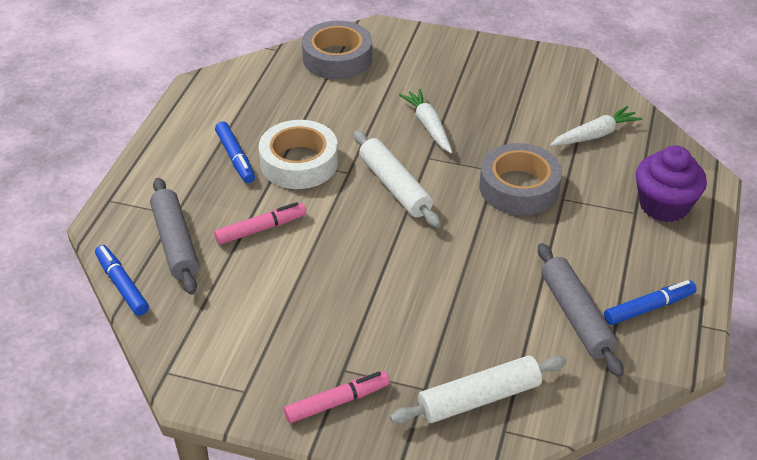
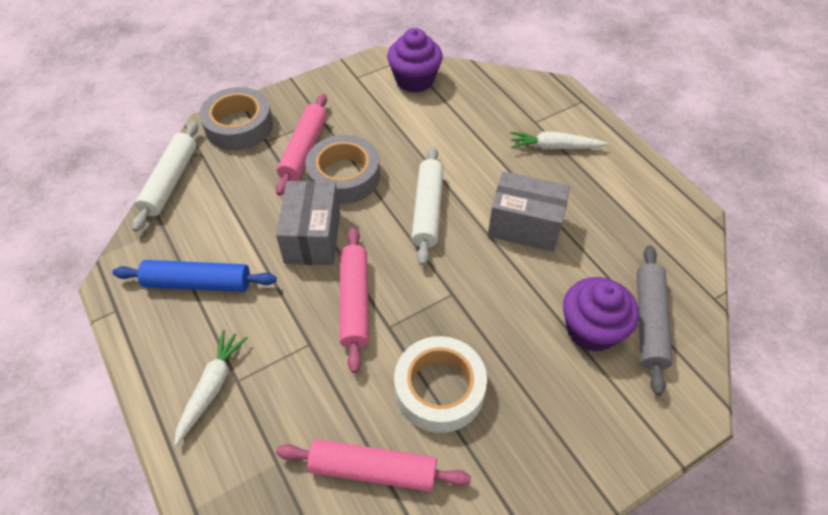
blue marker: [95,245,149,316] [215,122,255,183] [604,280,696,325] = 3 -> none = 0
blue rolling pin: none = 0 -> [113,260,277,292] = 1
grey box: none = 0 -> [276,181,340,265] [488,171,570,252] = 2
grey rolling pin: [150,178,199,295] [538,243,624,377] = 2 -> [637,245,673,395] = 1
pink marker: [214,202,306,245] [284,371,390,423] = 2 -> none = 0
pink rolling pin: none = 0 -> [276,94,327,196] [276,439,471,492] [340,227,369,373] = 3
purple cupcake: [636,145,707,222] = 1 -> [387,28,443,93] [563,277,639,352] = 2

